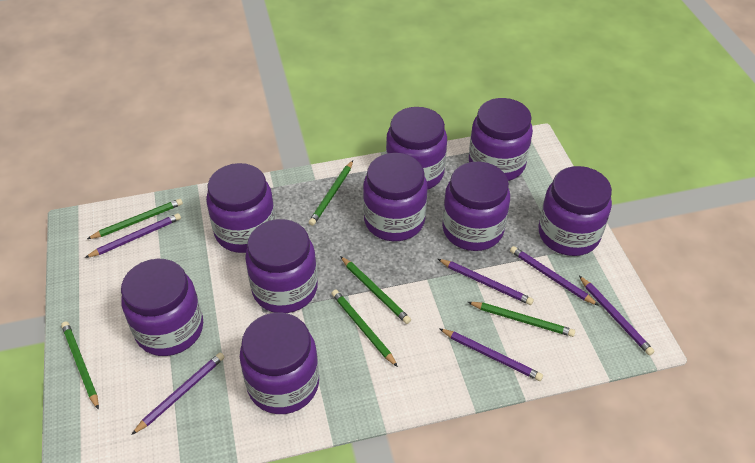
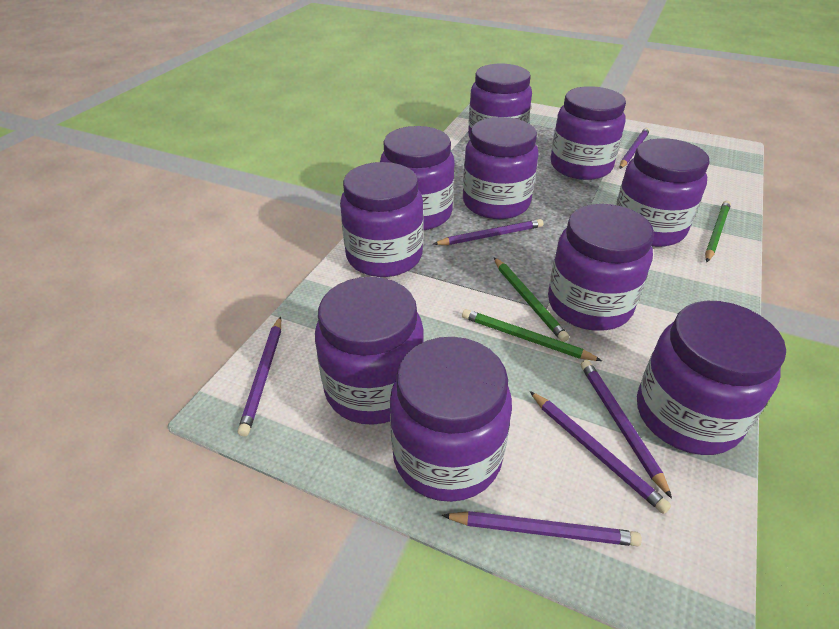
green pencil: [61,321,99,410] [87,199,183,239] [309,160,353,226] [331,289,398,367] [340,256,411,324] [468,302,575,337] = 6 -> [462,309,602,361] [494,257,569,342] [705,200,731,262] = 3
purple jar: [121,259,203,356] [206,163,276,253] [240,313,319,414] [245,219,318,313] [363,153,428,241] [386,107,447,190] [442,162,510,251] [469,98,533,181] [538,166,612,256] = 9 -> [315,277,424,425] [340,162,423,277] [380,126,455,230] [390,337,512,502] [463,117,539,219] [468,64,532,138] [548,204,654,331] [551,86,626,180] [616,138,710,247] [637,301,786,455] = 10

